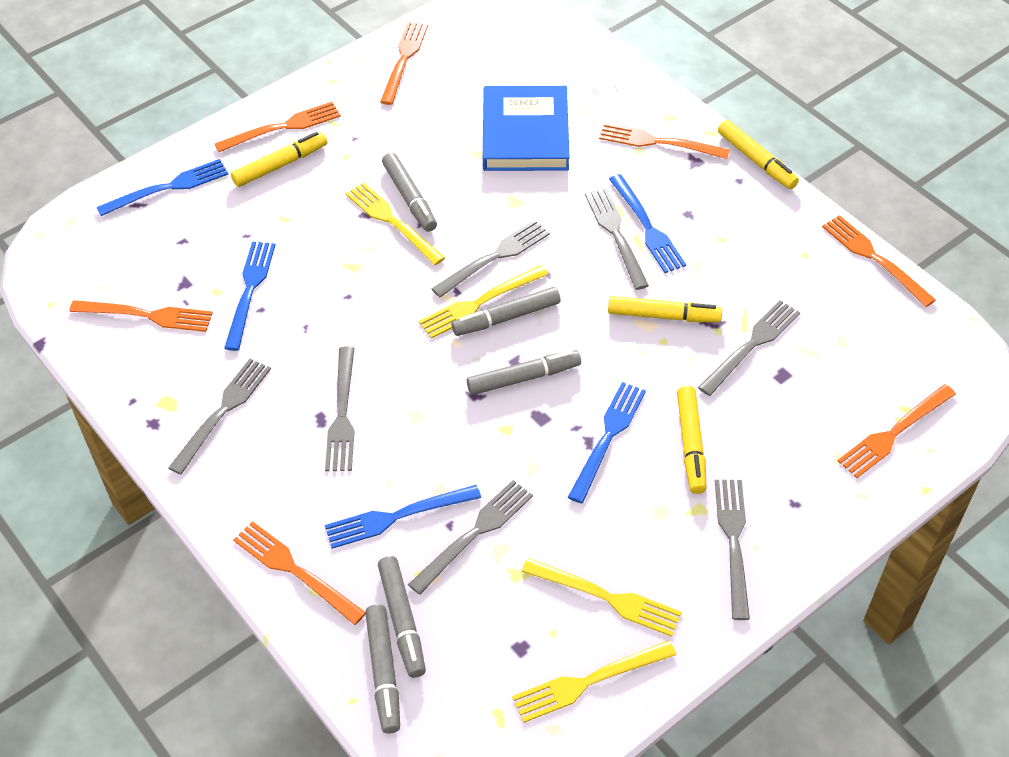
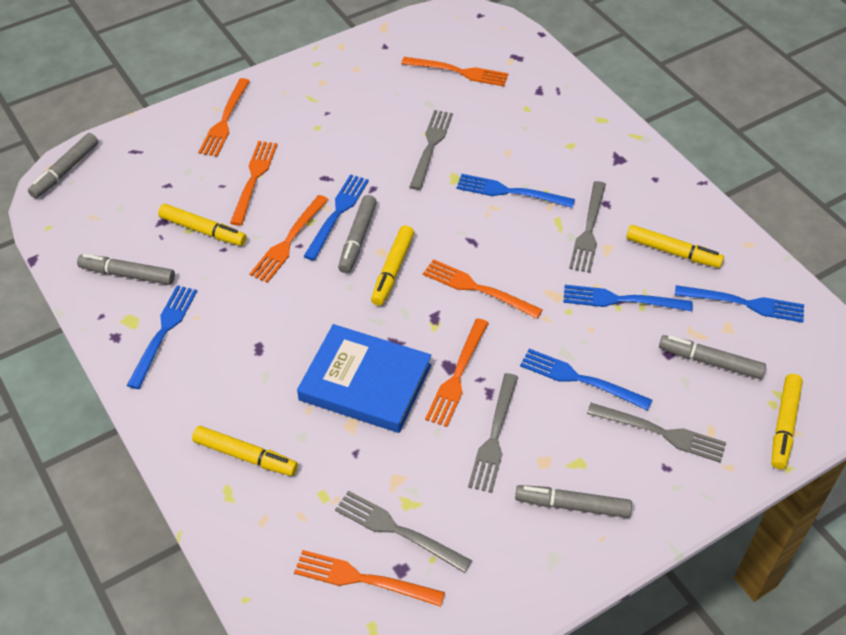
blue fork: [97,159,228,216] [224,242,275,351] [325,485,481,549] [568,382,646,503] [609,174,686,273] = 5 -> [127,285,197,389] [303,174,369,261] [456,174,575,208] [520,349,652,411] [563,285,693,311] [675,285,804,323] = 6
grey fork: [168,359,271,475] [325,347,355,471] [408,480,533,595] [432,220,550,298] [585,189,649,290] [698,300,800,396] [715,480,750,620] = 7 -> [335,491,472,573] [410,110,453,190] [468,373,518,493] [569,181,606,273] [587,403,726,463] = 5
yellow fork: [345,182,445,265] [419,265,548,339] [512,640,676,723] [521,558,682,637] = 4 -> none = 0
yellow marker: [231,132,327,187] [608,296,722,322] [677,386,706,494] [718,120,799,189] = 4 -> [158,204,247,246] [192,426,298,476] [371,225,414,306] [626,225,724,268] [771,374,803,469] = 5

